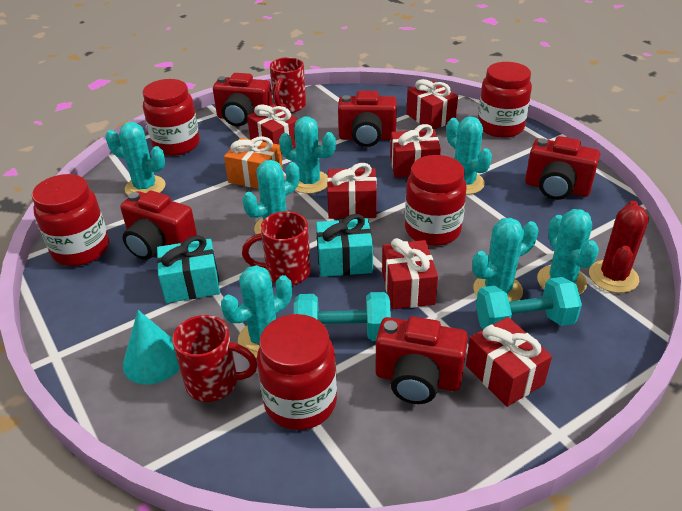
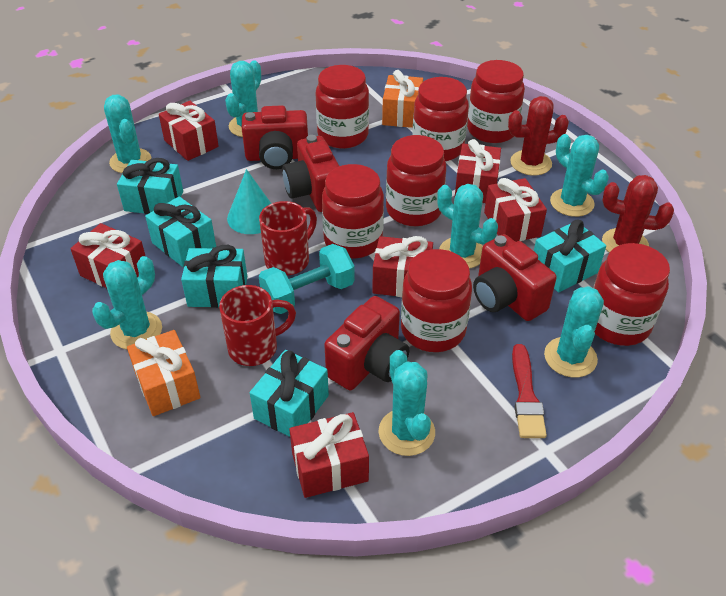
orange gift: [224,136,283,189] = 1 -> [127,330,200,416] [382,70,423,128] = 2
red brush: none = 0 -> [512,344,547,438] = 1
red cactus: [589,201,649,293] = 1 -> [508,96,569,176] [602,175,674,253] = 2
red camera: [120,191,197,260] [213,73,273,126] [338,91,397,147] [375,316,468,404] [525,136,600,200] = 5 -> [242,105,308,169] [282,135,339,212] [324,296,409,390] [473,234,557,321] = 4
red jar: [32,174,109,266] [143,79,200,156] [257,314,337,430] [405,155,467,246] [478,62,532,138] = 5 -> [316,65,369,149] [322,164,384,258] [386,135,446,226] [401,249,472,352] [412,77,469,161] [467,60,525,143] [593,243,670,346] = 7
red mug: [172,315,257,402] [242,211,311,285] [270,57,306,113] = 3 -> [219,285,296,366] [259,201,317,276] = 2
turquoise dumbbell: [294,292,391,341] [476,277,582,329] = 2 -> [259,244,355,314] = 1
turquoise gift: [157,235,220,303] [316,214,373,277] = 2 -> [117,158,183,214] [145,196,216,267] [181,245,247,308] [250,350,329,437] [534,219,606,293] = 5

